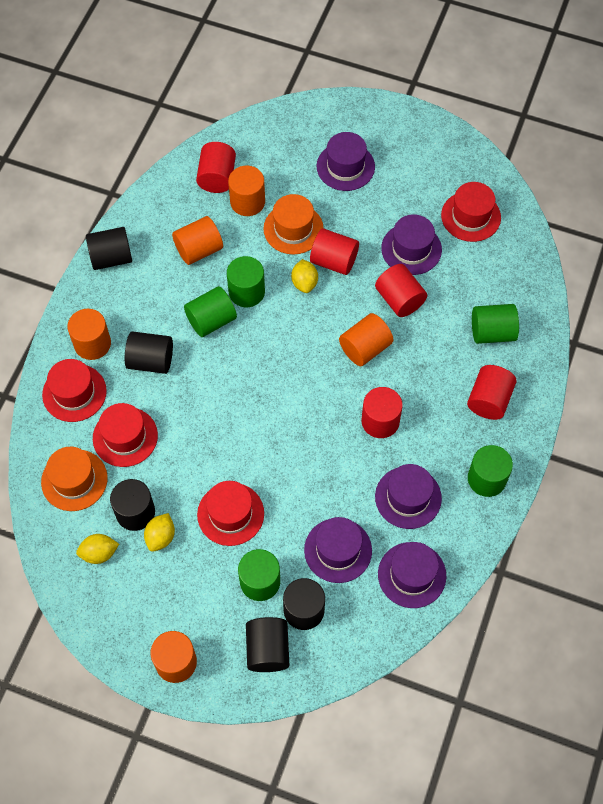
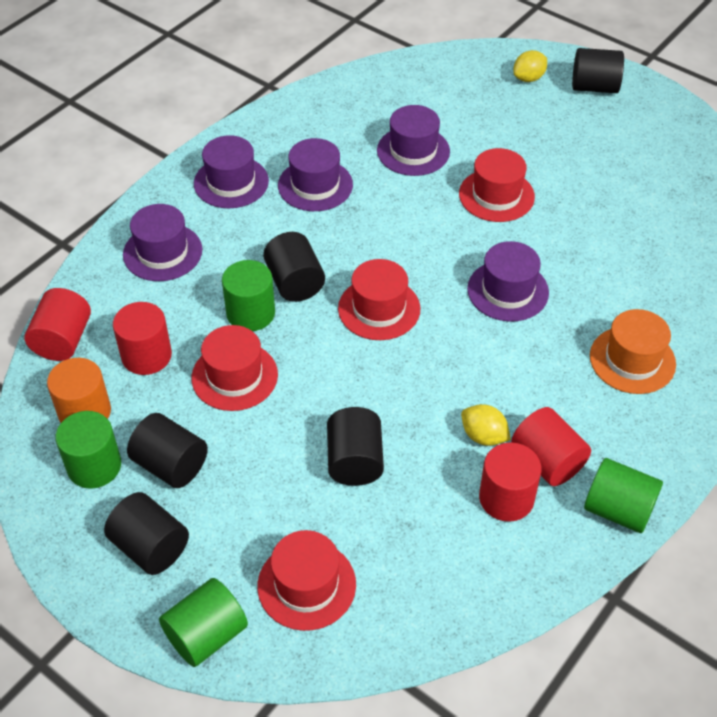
green cylinder: [184,286,237,337] [227,256,265,307] [238,549,280,601] [468,445,513,497] [472,304,519,344] = 5 -> [55,411,121,489] [159,578,248,667] [222,260,275,331] [584,458,663,533] = 4
orange cylinder: [67,309,111,360] [151,631,197,683] [172,216,223,265] [228,166,265,216] [339,313,393,366] = 5 -> [47,358,111,423] = 1
orange hat: [41,447,108,511] [263,194,324,255] = 2 -> [590,309,676,394] = 1
red cylinder: [196,142,236,193] [310,228,359,275] [362,387,403,438] [375,264,427,317] [467,365,517,420] = 5 -> [25,288,91,361] [113,302,172,375] [479,442,541,522] [511,407,591,486] = 4
yellow lemon: [76,534,119,564] [144,513,175,552] [291,259,318,293] = 3 -> [461,404,511,446] [513,50,547,82] = 2

